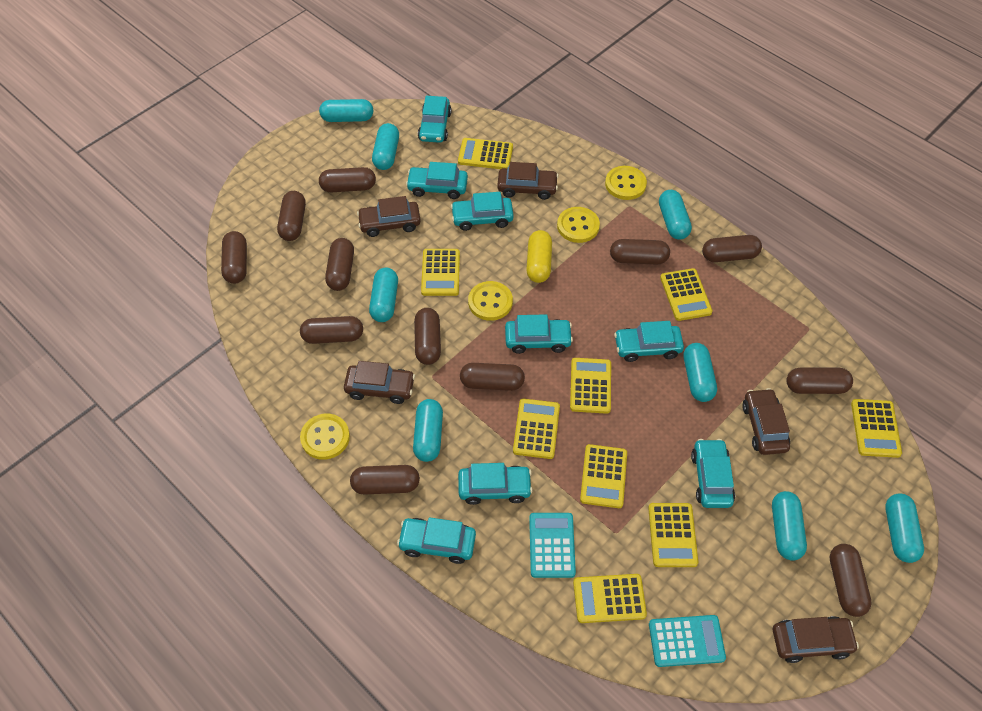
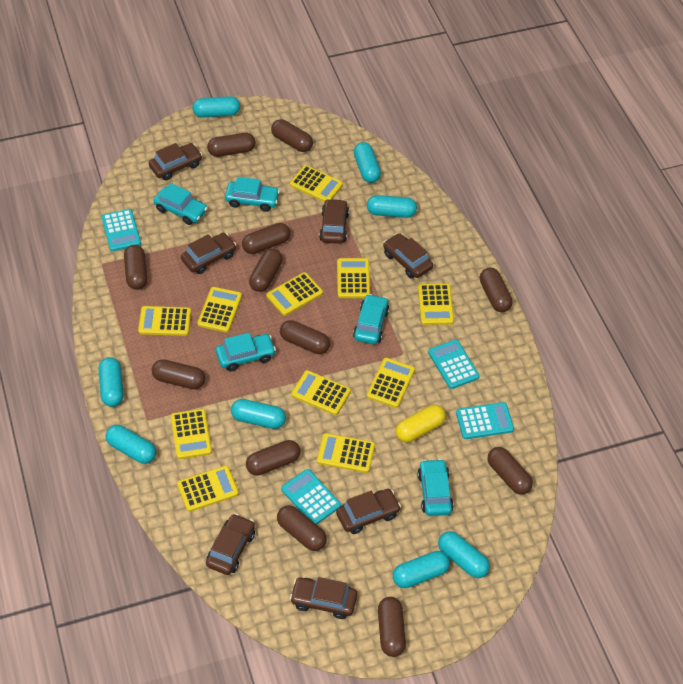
brown car: [344,361,415,404] [357,196,421,237] [497,162,558,200] [742,388,790,455] [773,616,859,663] = 5 -> [149,143,202,180] [181,233,236,274] [206,513,255,575] [290,577,357,619] [319,199,349,244] [336,489,401,534] [383,233,433,278] = 7
turquoise calculator: [529,513,576,578] [649,615,726,667] = 2 -> [101,209,141,251] [281,469,341,525] [428,339,479,389] [456,402,514,439] = 4
turquoise car: [397,517,476,564] [406,162,468,199] [418,96,452,143] [451,192,514,231] [458,463,533,505] [505,314,573,354] [614,321,684,362] [691,439,735,508] = 8 -> [154,183,208,225] [216,333,276,371] [225,177,280,212] [353,294,389,344] [418,459,454,516] = 5
yellow button: [300,414,350,460] [468,281,513,321] [557,207,600,243] [605,166,647,200] = 4 -> none = 0
yellow calculator: [421,249,460,296] [458,138,513,169] [513,399,560,459] [570,358,611,414] [573,574,647,623] [580,444,627,508] [648,503,698,567] [660,268,712,321] [851,399,902,458] = 9 -> [138,306,191,336] [171,409,212,459] [177,465,239,512] [197,287,242,332] [266,272,323,316] [290,165,343,202] [291,370,351,415] [317,433,375,473] [337,258,370,298] [367,358,415,408] [418,283,454,325] = 11

